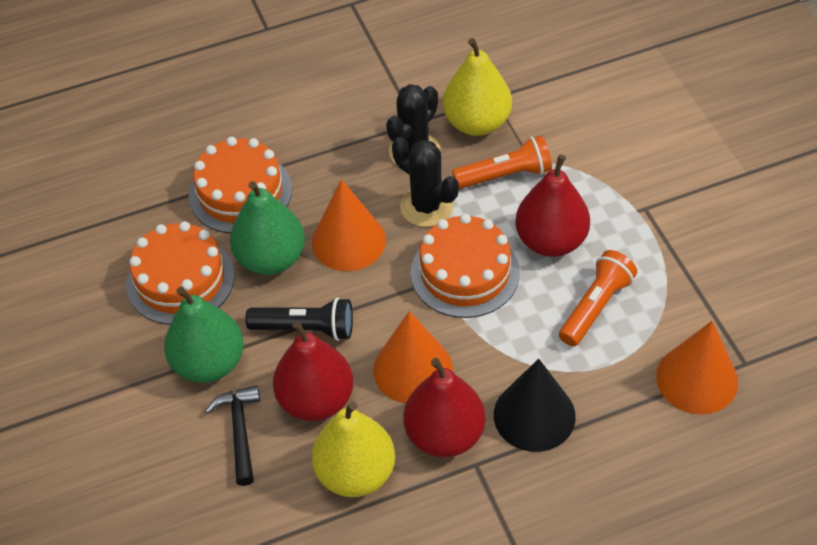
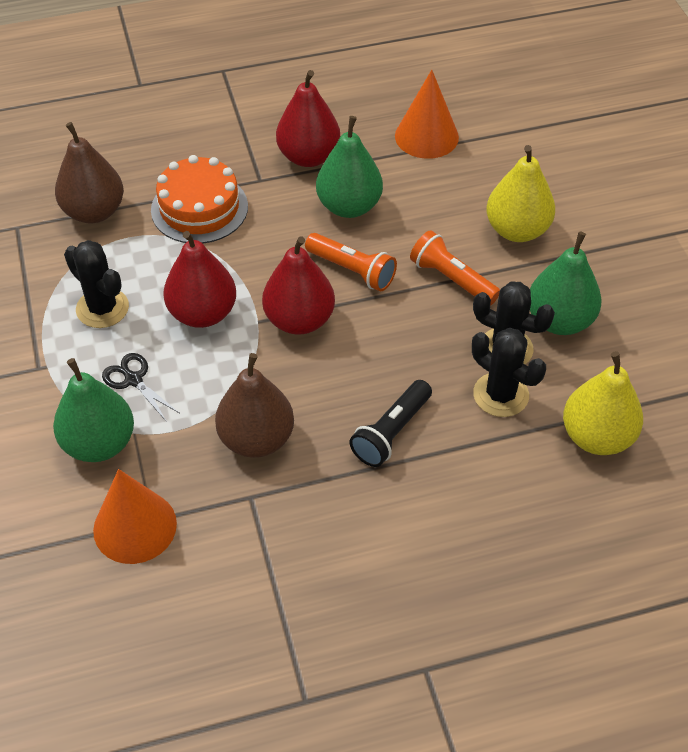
black cactus: [386,84,440,166] [392,137,459,227] = 2 -> [64,240,129,328] [472,328,546,417] [473,281,555,364] = 3
black cone: [494,359,576,452] = 1 -> none = 0
black hammer: [205,385,260,486] = 1 -> none = 0
black scissors: none = 0 -> [102,353,179,422] = 1
brown pear: none = 0 -> [55,122,124,223] [215,353,294,458] = 2
green pear: [164,287,244,383] [230,181,305,275] = 2 -> [53,358,134,462] [316,116,383,218] [530,232,602,335] = 3
orange cake: [126,221,235,325] [189,137,292,234] [411,214,520,318] = 3 -> [151,155,248,243] = 1
orange cone: [312,179,386,271] [373,311,453,403] [656,321,738,415] = 3 -> [93,469,177,564] [395,70,459,159] = 2

